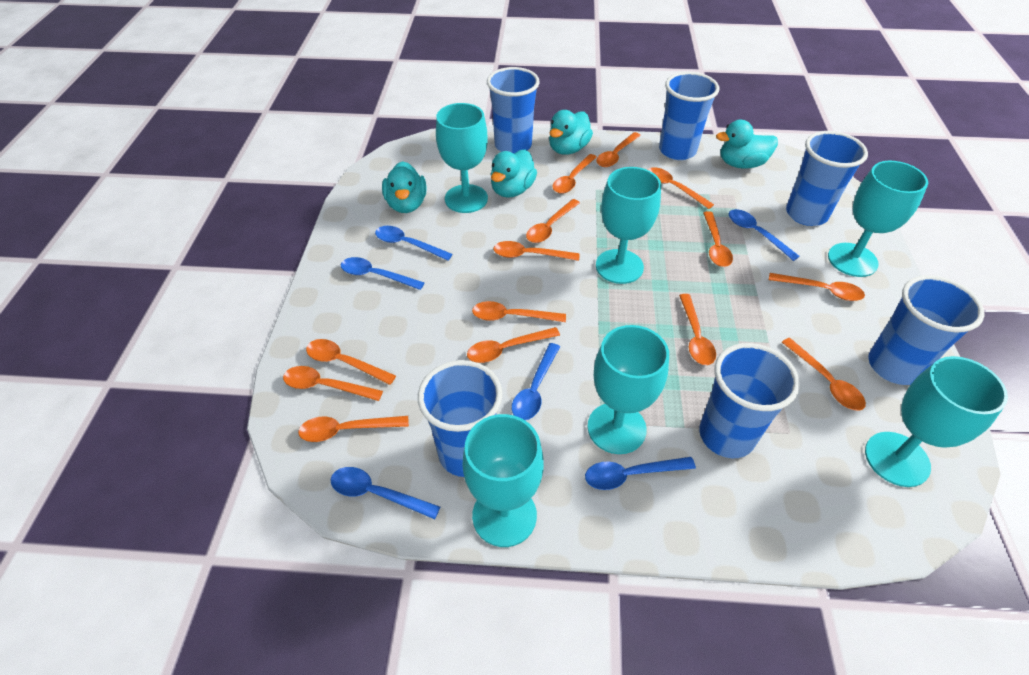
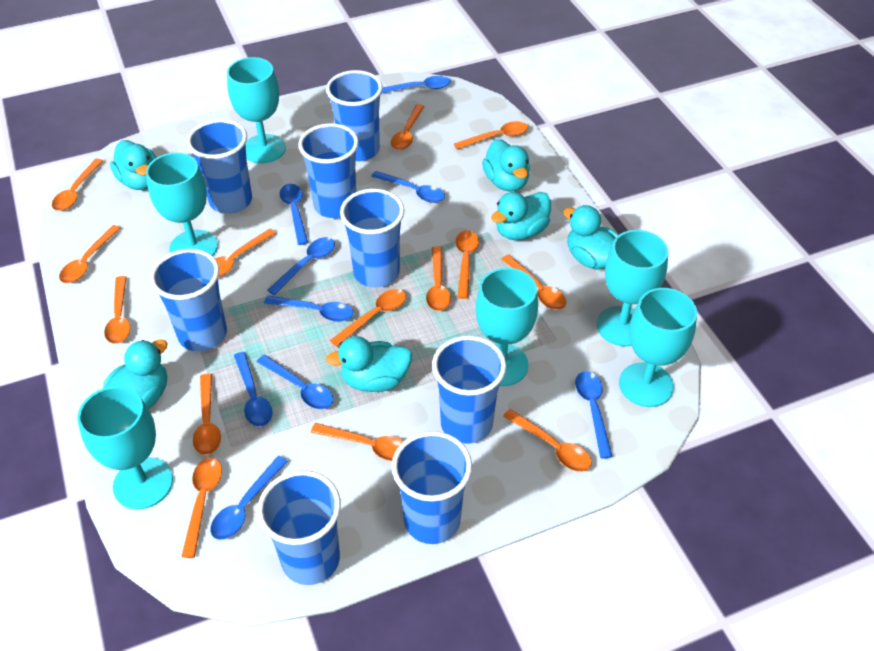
blue cup: [418,360,502,477] [487,67,540,154] [659,72,719,160] [699,343,800,458] [786,131,868,226] [868,275,985,385] = 6 -> [150,249,227,352] [187,119,252,214] [257,470,341,585] [298,123,359,218] [326,70,383,162] [340,189,405,288] [392,431,472,544] [432,336,506,444] = 8
blue spoon: [331,467,440,519] [341,257,425,290] [375,226,453,261] [512,343,560,420] [585,457,696,490] [729,209,800,261] = 6 -> [210,456,288,540] [234,352,273,427] [257,355,333,409] [264,295,353,322] [267,237,335,295] [280,184,308,245] [371,171,445,203] [381,76,451,94] [575,371,613,459] = 9
turquoise duck: [382,161,426,213] [491,149,537,198] [549,110,593,155] [716,120,778,169] = 4 -> [103,339,168,409] [110,140,157,190] [326,336,412,392] [482,139,530,192] [491,192,551,240] [564,205,618,270] = 6

